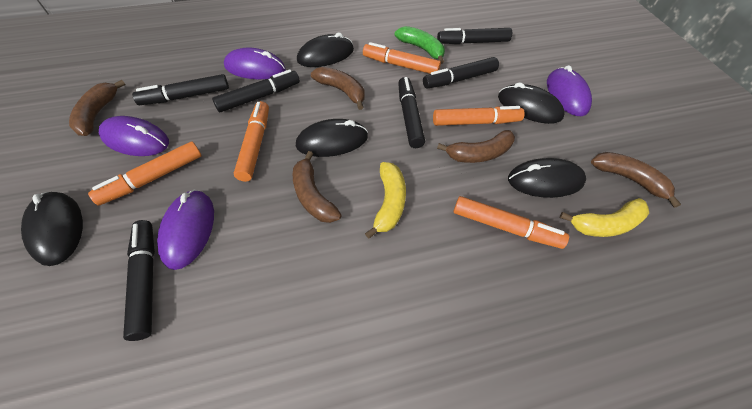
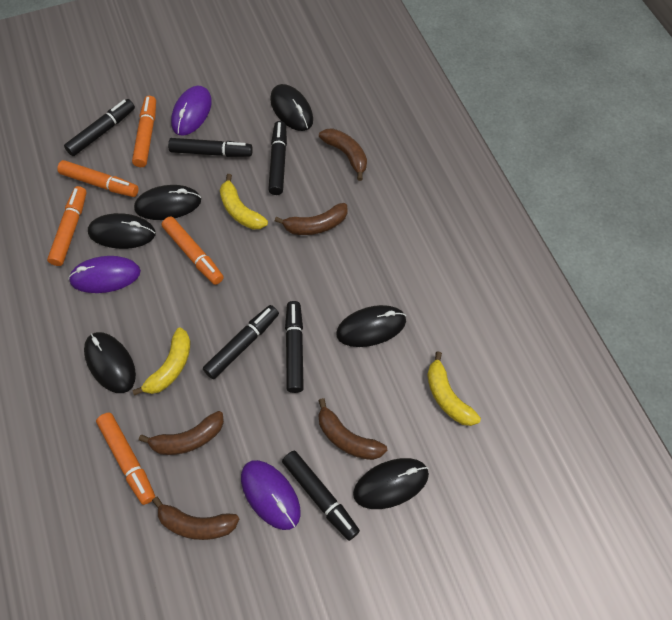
black mouse: [21,192,83,266] [296,119,368,157] [297,33,354,67] [498,83,564,124] [508,158,586,198] = 5 -> [84,332,136,393] [88,213,156,249] [134,185,201,220] [270,84,313,131] [336,305,406,347] [353,458,429,509] = 6
green banana: [395,26,445,64] = 1 -> none = 0
purple mouse: [99,116,169,156] [157,189,214,270] [224,48,286,79] [547,65,592,116] = 4 -> [68,256,141,293] [171,86,212,136] [241,460,301,530] = 3
yellow banana: [365,162,406,238] [560,198,649,237] = 2 -> [132,328,191,396] [220,174,268,229] [427,351,481,426] = 3

